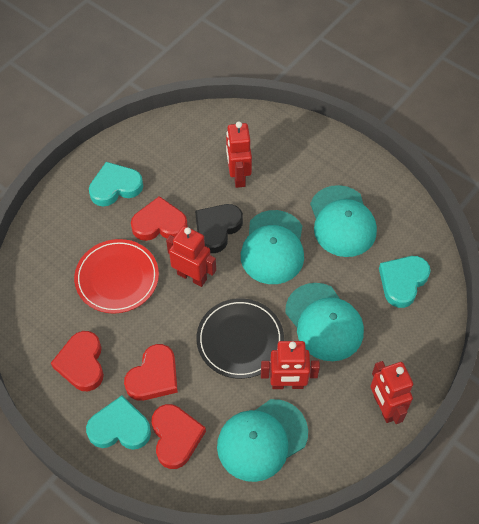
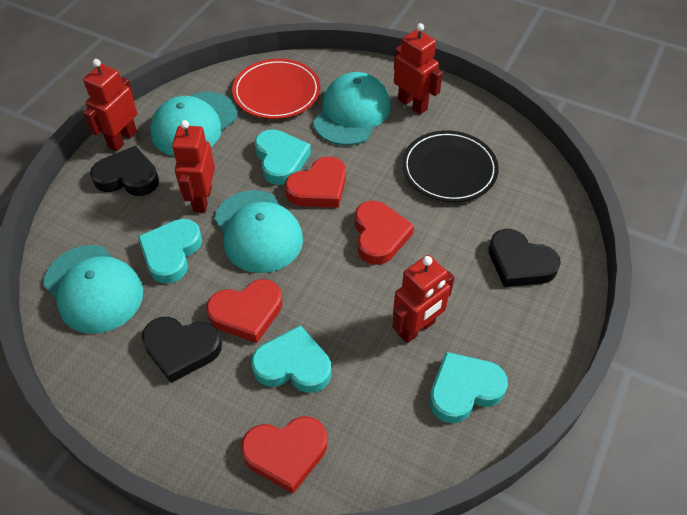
black heart: [195,204,243,253] = 1 -> [90,146,159,196] [142,317,222,383] [489,229,561,287] = 3
turquoise heart: [86,396,151,450] [89,162,143,206] [379,256,431,308] = 3 -> [138,219,202,284] [251,325,331,393] [255,129,311,185] [429,352,508,423] = 4

